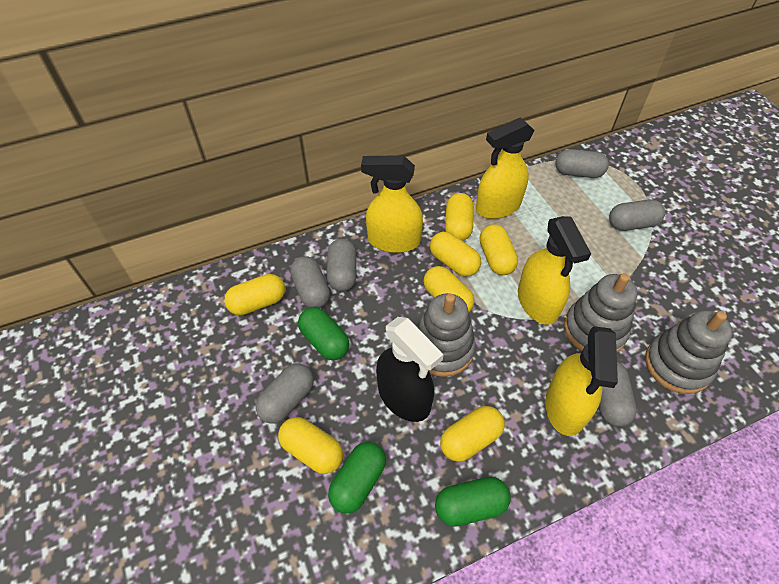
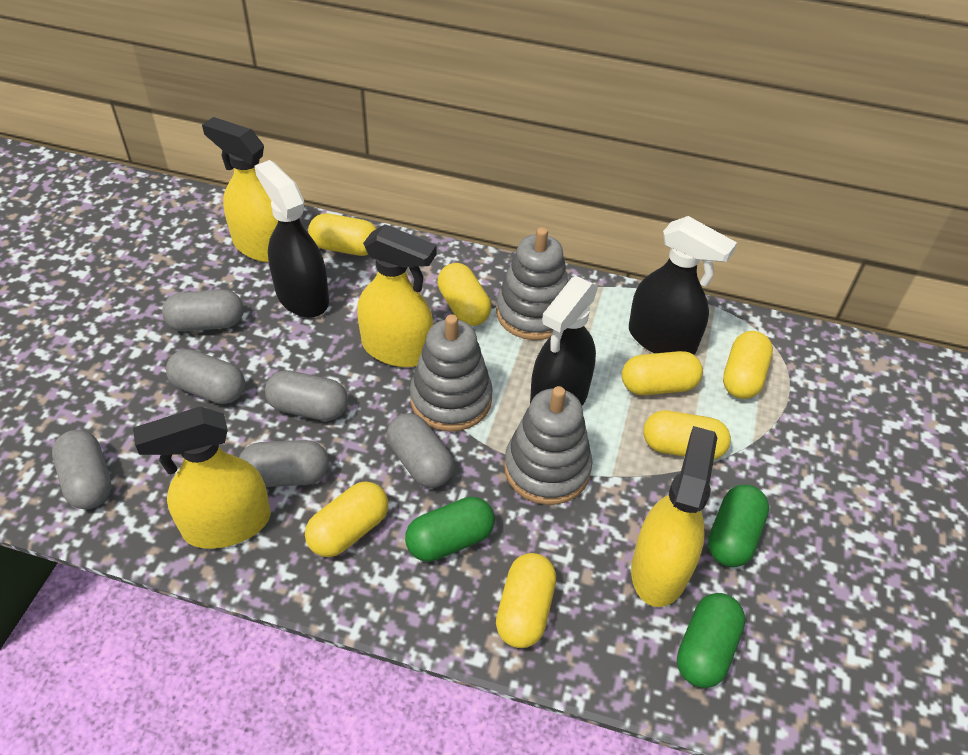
black spray bottle: [376,317,444,422] = 1 -> [254,160,329,318] [530,276,598,406] [629,216,737,354] = 3

